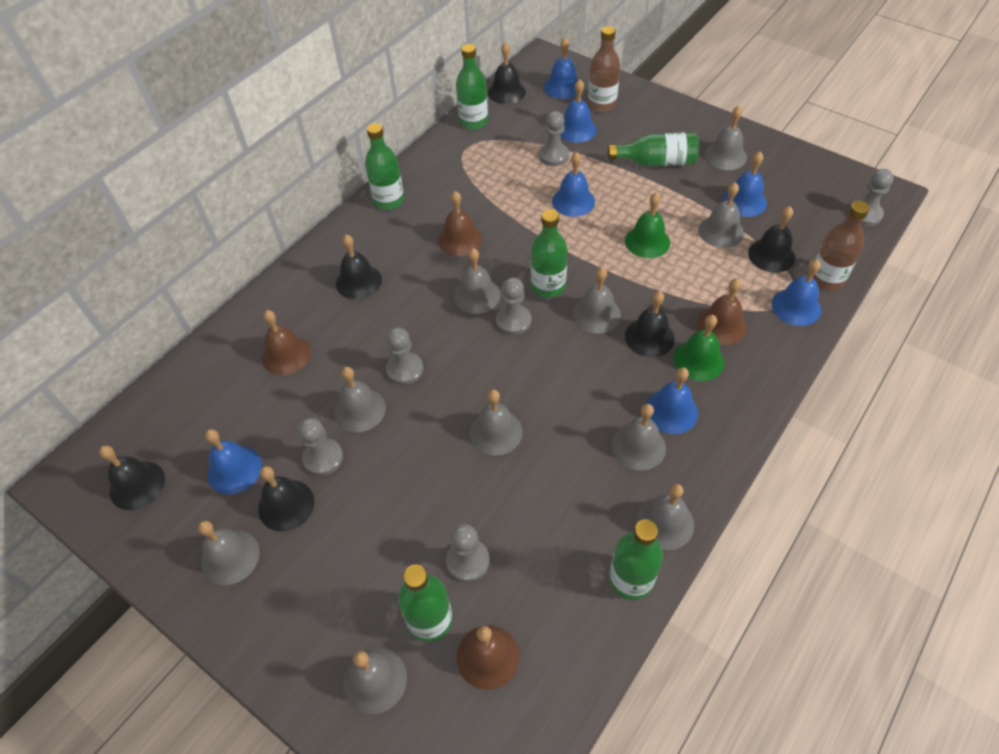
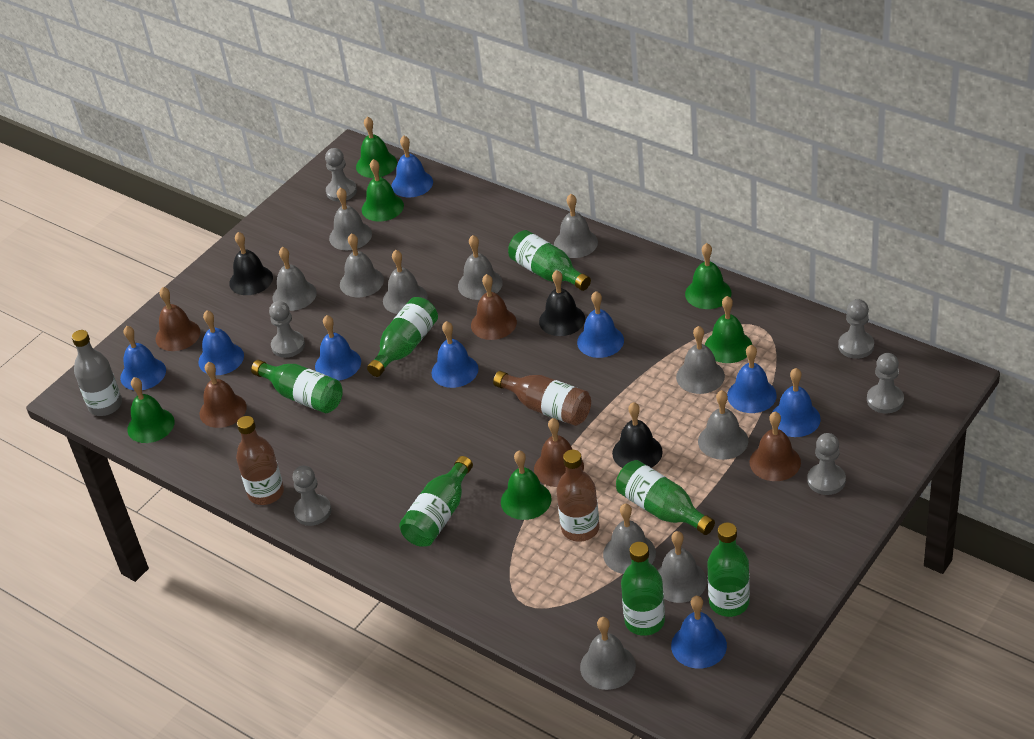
black bell: [99,445,165,510] [258,466,314,531] [336,235,382,300] [488,42,526,104] [625,291,675,357] [748,206,795,273] = 6 -> [229,232,273,295] [539,270,585,336] [612,402,663,468] = 3
blue bell: [205,429,262,494] [544,37,578,99] [552,152,595,217] [560,79,597,143] [646,367,698,434] [723,152,767,217] [771,259,821,326] = 7 -> [120,326,166,390] [198,311,244,375] [315,315,361,380] [391,136,433,197] [432,321,479,388] [577,291,624,358] [671,596,727,669] [727,345,777,413] [772,368,821,437] = 9
brown bell: [262,310,311,375] [438,191,482,256] [457,625,519,690] [697,278,747,345] = 4 -> [155,287,200,351] [200,362,247,428] [471,274,517,340] [534,418,584,487] [750,411,801,481] = 5
brown bottle: [588,26,620,112] [812,201,870,290] = 2 -> [236,416,284,505] [493,371,591,426] [557,450,599,542] = 3
green bell: [625,193,670,258] [673,315,725,381] = 2 -> [127,377,175,443] [356,117,397,178] [362,159,404,222] [501,451,551,520] [685,243,731,309] [705,296,752,363] = 6
green bottle: [365,123,404,210] [398,565,453,642] [456,44,488,130] [531,210,568,298] [608,132,699,167] [609,519,663,600] = 6 -> [251,360,343,413] [367,297,438,377] [399,456,473,547] [508,230,591,291] [616,460,715,535] [621,542,665,636] [707,523,750,617] = 7
grey bell: [198,521,260,585] [334,367,386,432] [343,648,407,714] [454,248,500,314] [470,389,523,456] [573,268,621,334] [612,404,666,470] [636,484,694,550] [699,182,744,248] [705,106,747,170] = 10 -> [272,247,317,311] [329,188,372,250] [340,233,384,297] [383,250,428,314] [458,235,503,300] [554,194,598,258] [580,617,636,690] [603,504,656,574] [658,531,707,603] [676,326,725,394] [698,390,748,460] = 11
grey bottle: none = 0 -> [72,330,122,416] = 1

